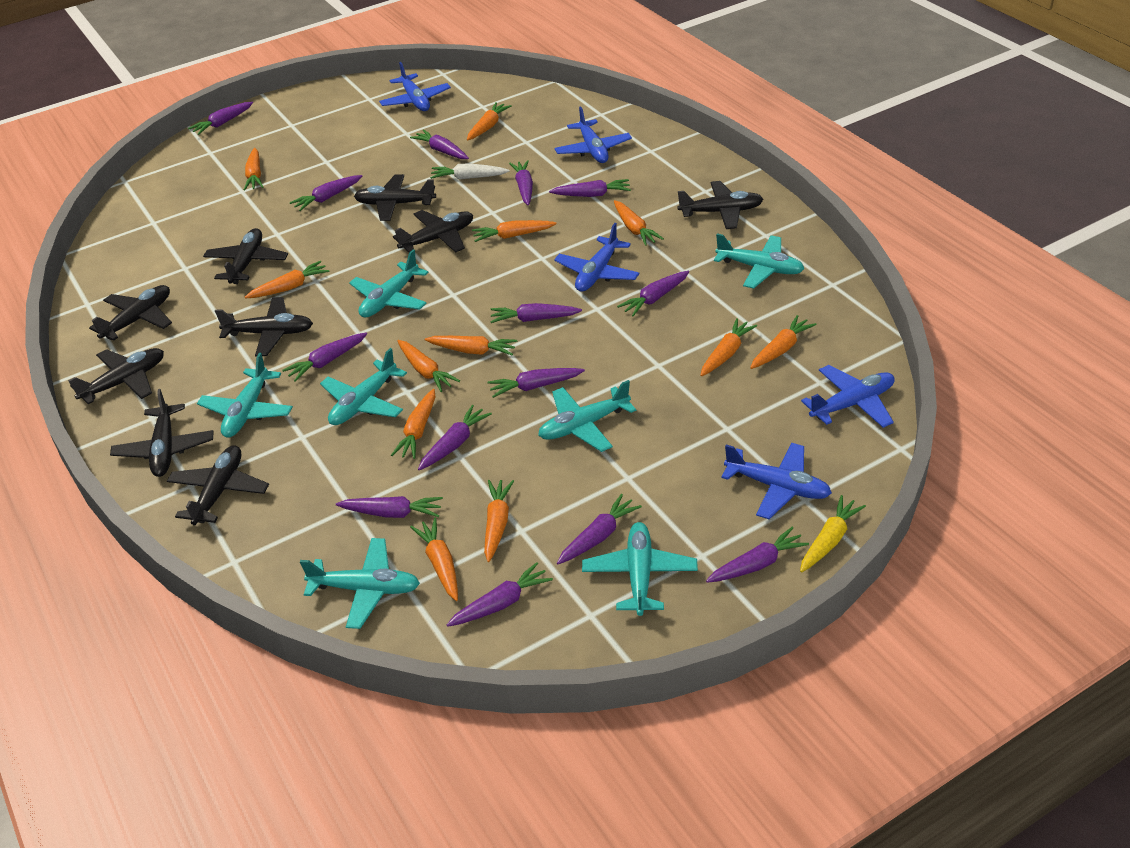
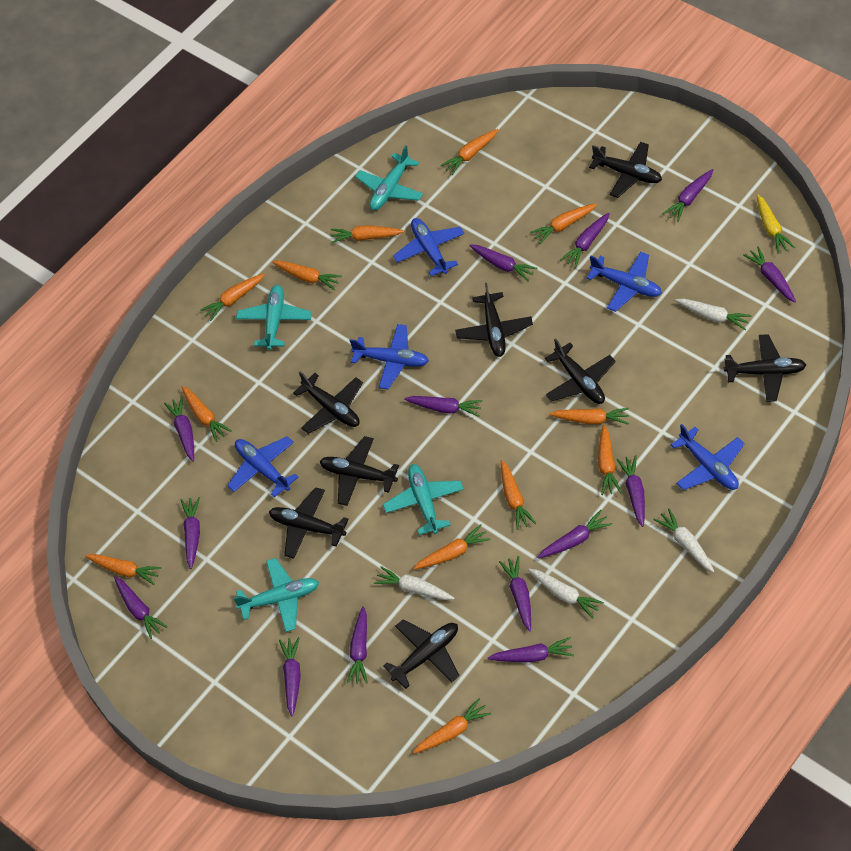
black plane: [68,348,164,404] [89,285,172,341] [110,389,214,477] [167,445,269,525] [203,228,288,284] [215,297,313,356] [354,174,436,221] [393,210,473,252] [677,181,763,229] = 9 -> [269,487,349,559] [293,372,363,434] [320,436,399,506] [383,620,460,689] [455,283,533,357] [545,338,616,404] [589,142,662,198] [724,334,806,402] = 8
turquoise plane: [197,353,293,438] [300,538,420,629] [320,348,407,425] [349,249,429,318] [538,380,636,452] [582,522,698,616] [714,233,804,289] = 7 -> [233,558,319,632] [236,285,312,350] [355,145,423,210] [383,464,464,535] = 4
white carrot: [430,163,510,180] = 1 -> [374,566,455,600] [528,569,604,619] [653,508,715,573] [675,299,752,330] = 4

